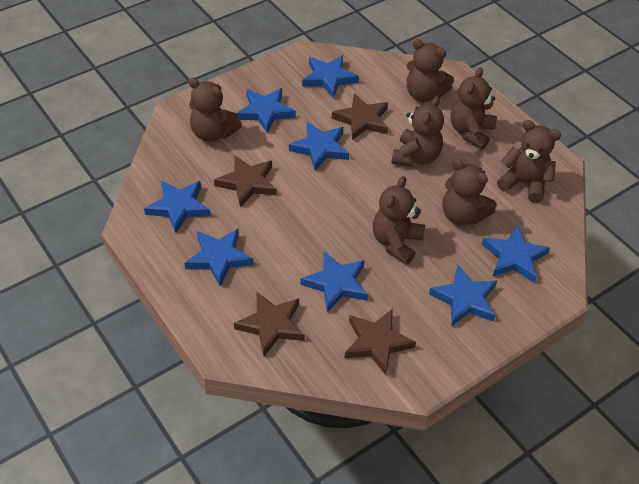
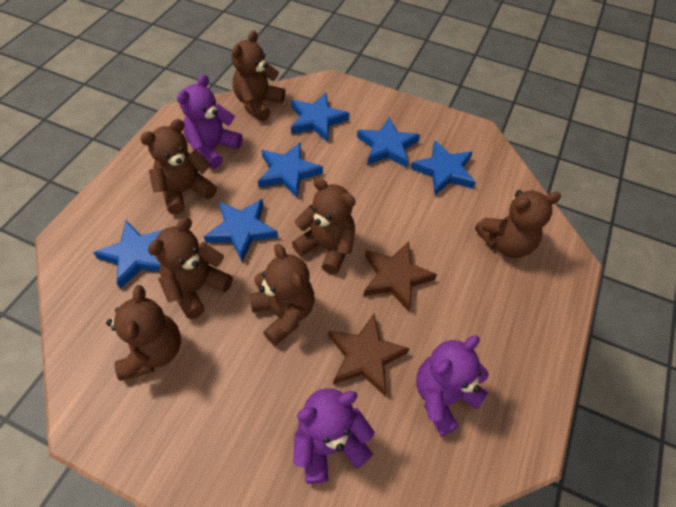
blue star: [144,181,211,233] [184,229,254,287] [237,88,296,133] [289,122,349,171] [301,251,368,313] [302,55,359,98] [429,265,497,326] [482,225,550,283] = 8 -> [93,221,164,289] [204,199,278,262] [258,142,323,198] [291,93,349,142] [357,117,420,168] [411,141,476,195] = 6
brown star: [214,155,277,208] [234,291,305,356] [332,93,388,140] [345,310,416,375] = 4 -> [328,314,410,396] [364,241,437,312] = 2
purple teddy bear: none = 0 -> [177,74,243,169] [293,388,375,484] [416,335,489,436] = 3

